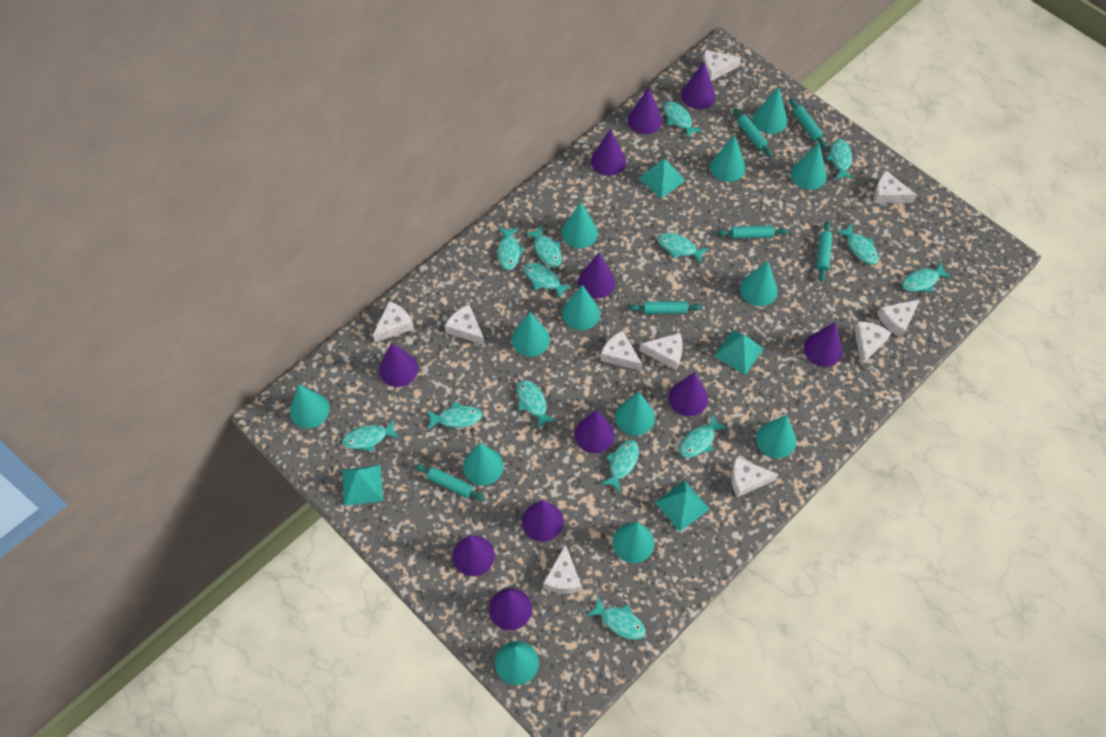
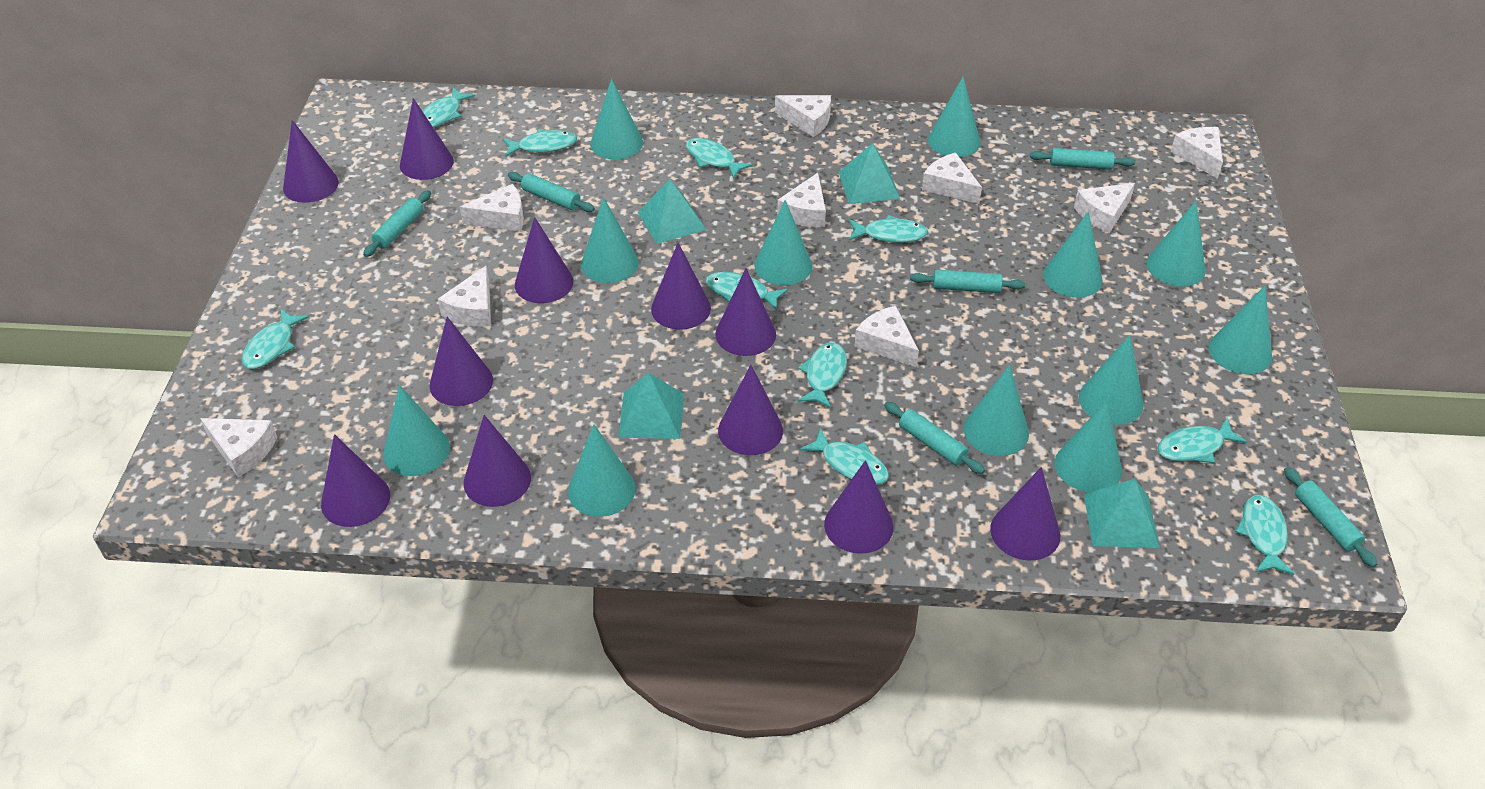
turquoise cone: [290,384,330,428] [463,443,504,485] [495,641,539,685] [512,312,550,357] [561,202,598,248] [562,285,600,330] [612,522,654,563] [615,392,655,436] [710,135,746,182] [740,260,778,306] [753,86,787,134] [756,415,796,458] [791,143,826,190] = 13 -> [383,385,450,476] [568,425,636,517] [581,197,639,283] [591,78,643,159] [754,200,812,285] [928,77,981,157] [963,365,1029,456] [1043,212,1102,298] [1055,401,1122,492] [1079,335,1144,425] [1146,201,1206,286] [1209,286,1272,374] = 12
turquoise fish: [342,420,399,452] [427,402,482,429] [497,227,525,270] [517,380,556,430] [524,262,572,299] [525,226,562,267] [586,597,646,640] [601,440,639,493] [657,233,709,264] [663,101,702,139] [679,415,728,458] [826,139,854,179] [836,223,878,265] [901,263,952,292] = 14 -> [242,309,309,369] [422,88,475,128] [503,129,577,157] [686,138,753,179] [705,272,788,311] [798,342,847,408] [800,428,889,485] [849,215,928,243] [1157,418,1247,463] [1235,495,1295,575] = 10
white cheese: [373,301,414,342] [445,305,485,345] [543,544,582,594] [600,331,642,371] [639,333,683,370] [703,50,741,81] [731,457,778,497] [854,321,891,365] [874,171,917,203] [877,299,920,338] = 10 -> [200,418,277,477] [438,266,491,327] [460,184,524,232] [775,95,831,137] [777,173,826,227] [854,306,919,368] [922,153,982,204] [1074,183,1135,233] [1171,127,1223,179] = 9

